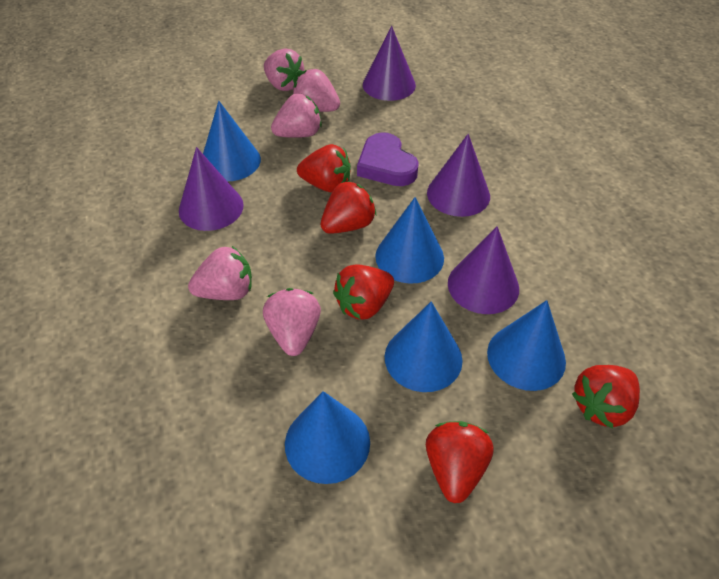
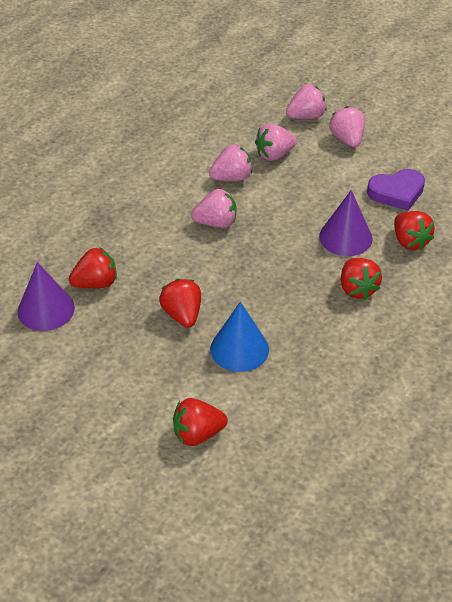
blue cone: [203,101,261,181] [285,391,370,484] [375,197,444,284] [385,301,463,392] [487,300,566,391] = 5 -> [210,302,269,372] = 1
purple cone: [179,147,244,231] [363,26,416,101] [427,134,490,217] [448,226,519,314] = 4 -> [17,262,75,331] [319,190,373,256] = 2

